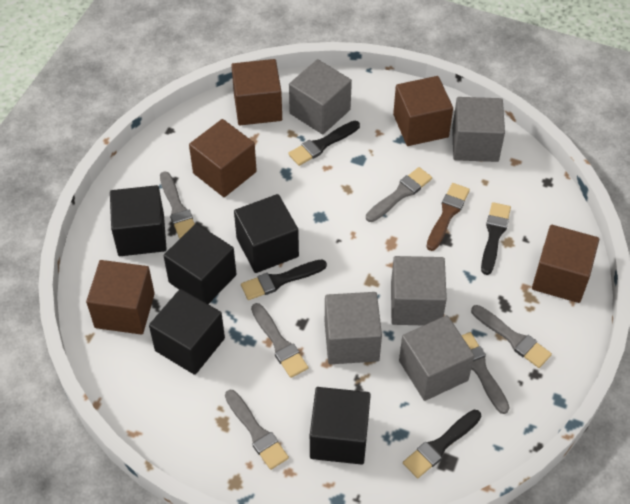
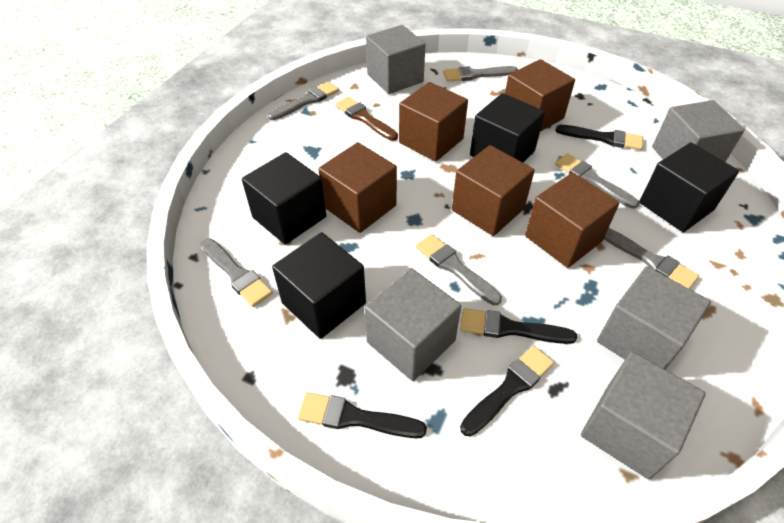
black cube: [110,185,167,256] [149,289,225,375] [164,224,236,304] [234,194,299,273] [310,387,371,465] = 5 -> [242,152,326,245] [272,232,366,339] [470,93,545,162] [639,143,739,232] = 4

